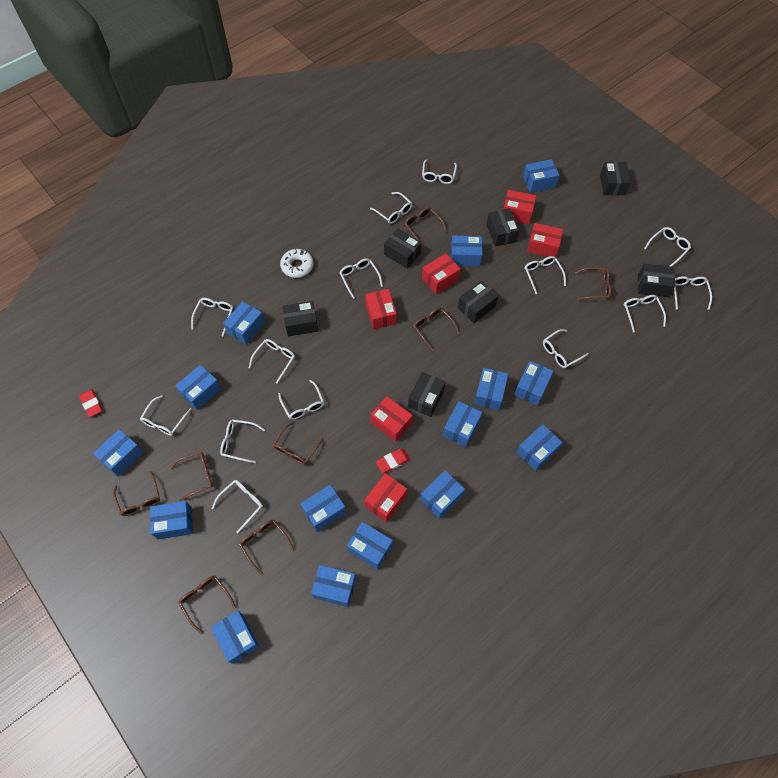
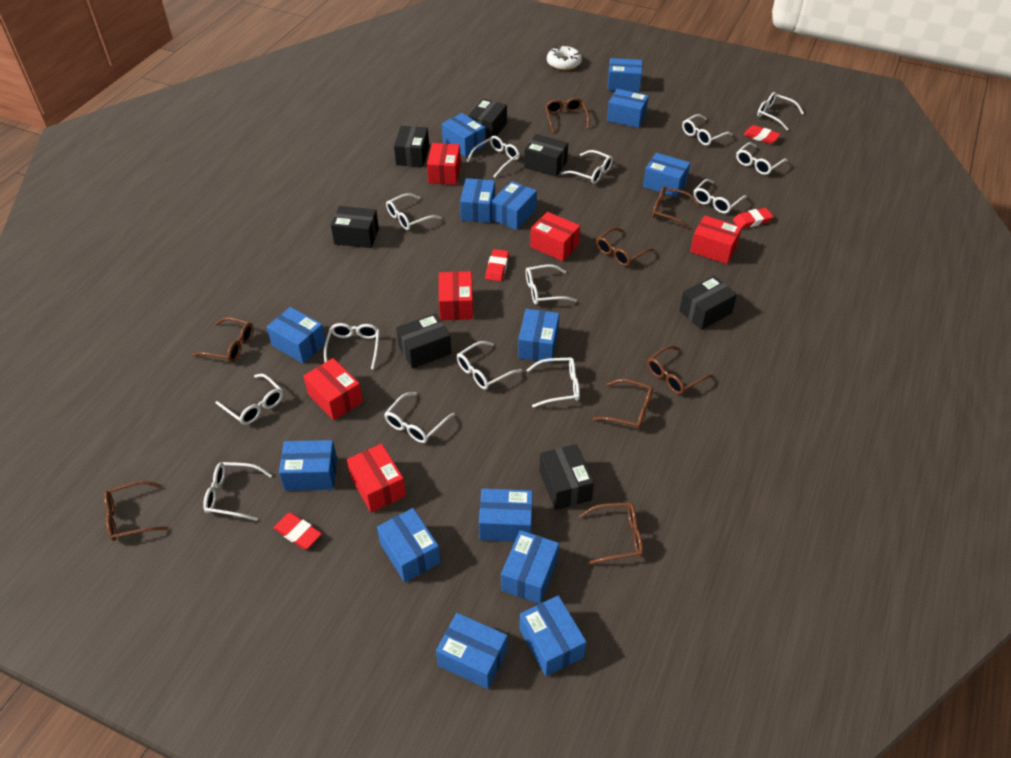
blue box: [93,429,144,477] [150,501,193,540] [175,365,221,410] [211,611,260,664] [223,301,265,345] [300,485,346,532] [311,565,356,607] [347,522,393,569] [420,471,465,519] [443,401,482,447] [451,235,482,267] [474,368,508,411] [514,361,553,406] [516,424,563,471] [523,159,560,193] = 15 -> [267,307,326,364] [279,440,337,491] [377,508,441,582] [436,613,508,689] [442,113,486,157] [460,178,495,223] [479,488,533,542] [492,181,537,230] [501,530,559,604] [518,309,559,363] [520,595,587,676] [607,58,642,92] [607,89,649,128] [643,153,690,197] = 14
red eraser: [79,389,102,417] [376,448,410,473] = 2 -> [273,513,322,549] [485,249,509,281] [733,208,773,229] [743,125,781,144] = 4

